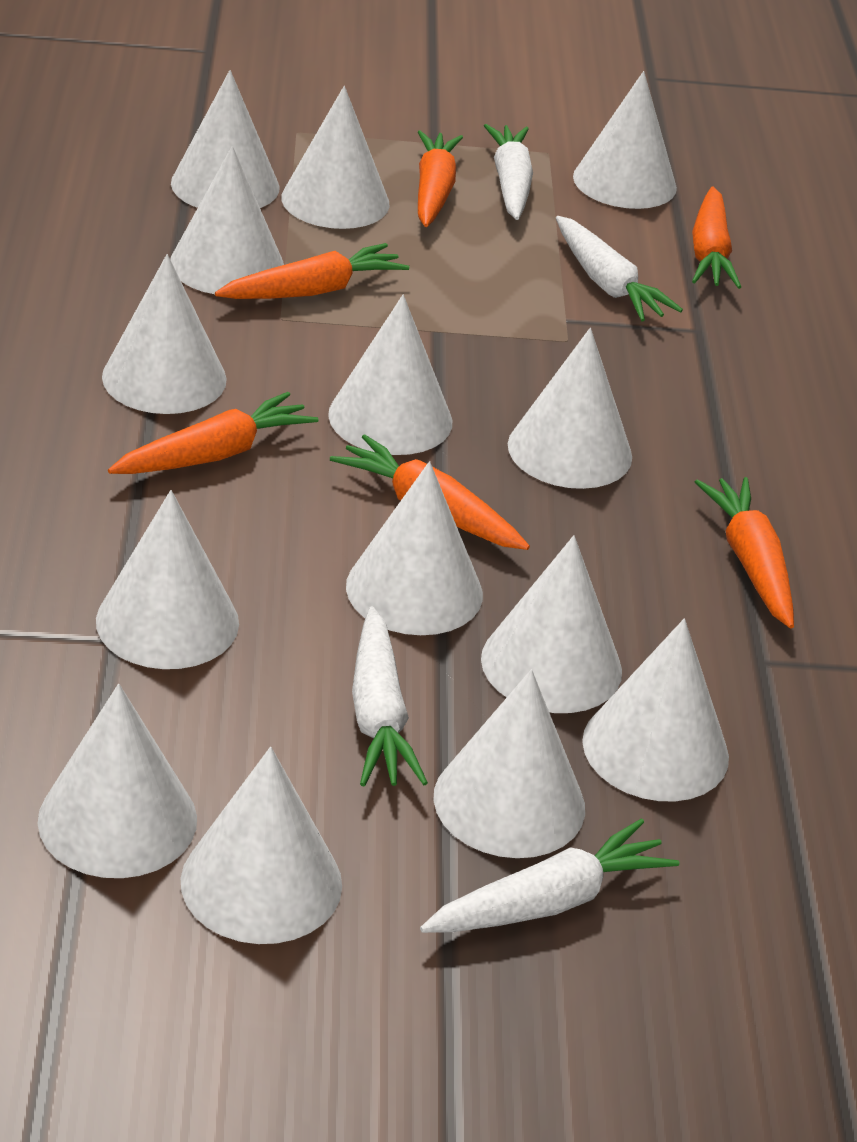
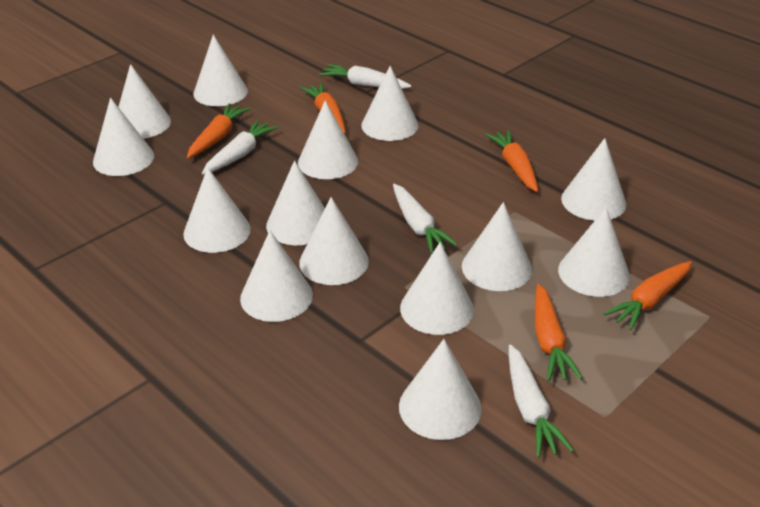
orange carrot: [108,392,319,474] [215,243,409,299] [330,434,530,550] [418,130,463,227] [692,187,741,289] [695,477,794,629] = 6 -> [187,103,250,158] [300,83,346,134] [485,130,538,192] [535,284,583,381] [604,261,692,331] = 5

